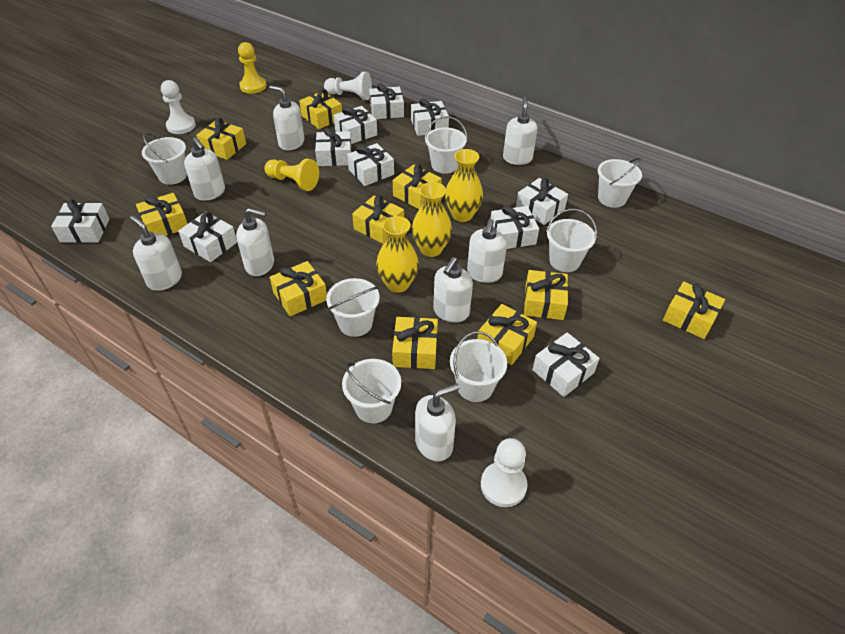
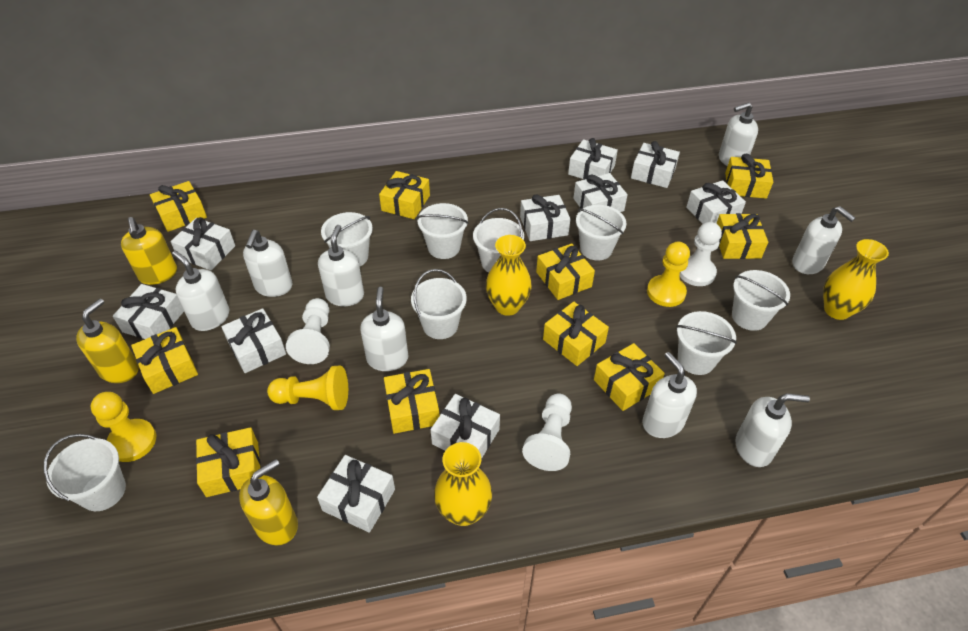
white bucket: [142,133,187,185] [326,278,380,337] [342,359,401,423] [425,116,467,174] [450,331,507,402] [546,209,597,272] [598,158,642,208] = 7 -> [44,434,126,511] [321,212,373,267] [411,269,467,339] [417,203,469,259] [473,208,524,273] [576,205,626,260] [676,311,737,375] [732,270,790,331] = 8
yellow pawn: [238,42,267,94] [265,159,319,191] = 2 -> [91,392,156,462] [267,365,348,410] [647,242,690,307] = 3
yellow soap dispenser: none = 0 -> [76,298,139,383] [121,217,177,285] [239,459,298,545] = 3

